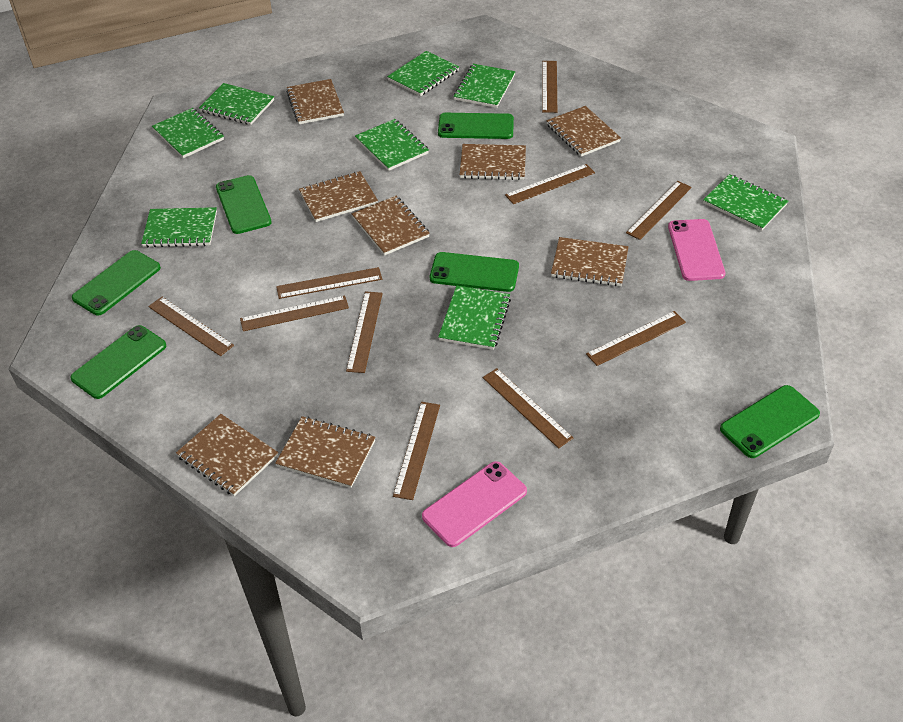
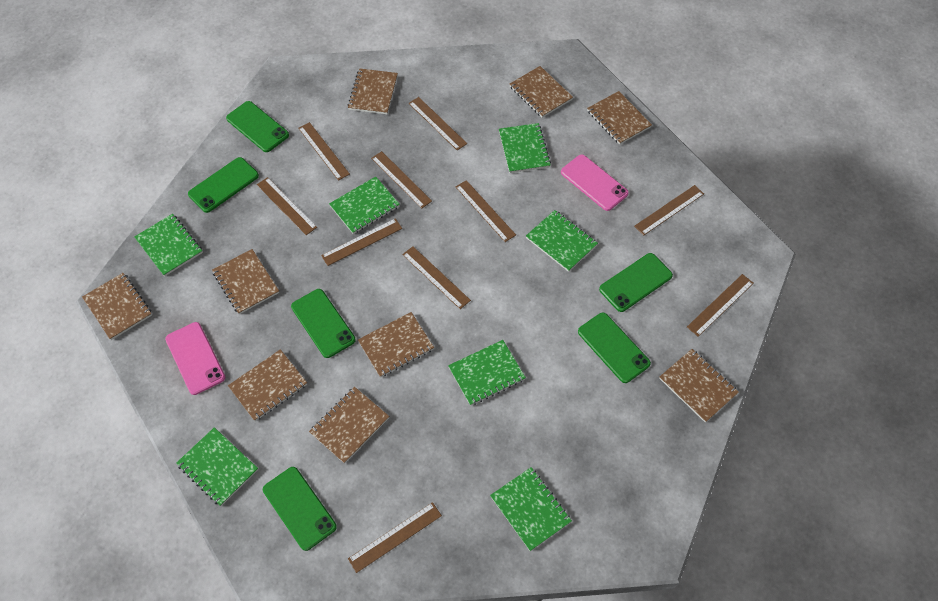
brown notebook: [176,414,278,496] [275,416,376,488] [286,79,344,124] [299,171,378,222] [352,196,430,256] [459,144,526,180] [546,106,621,157] [551,237,628,286] = 8 -> [82,273,152,340] [212,249,279,314] [228,349,307,421] [309,387,389,464] [348,68,398,114] [358,312,434,378] [510,66,573,118] [587,91,652,145] [659,349,739,422] = 9
green notebook: [141,207,217,247] [152,108,224,158] [199,83,274,125] [355,119,429,171] [387,51,459,96] [438,285,511,350] [454,64,515,108] [703,174,788,231] = 8 -> [134,214,203,276] [176,427,258,506] [329,176,400,234] [448,340,526,406] [490,467,572,551] [499,123,551,173] [526,210,598,272] = 7

